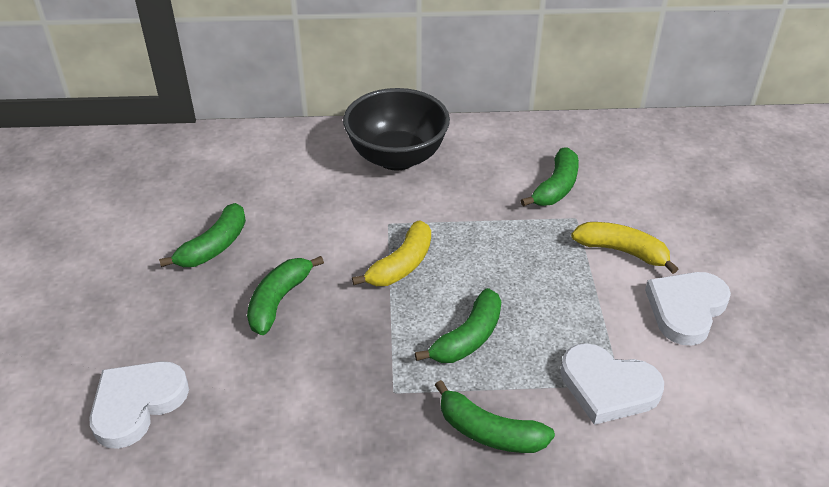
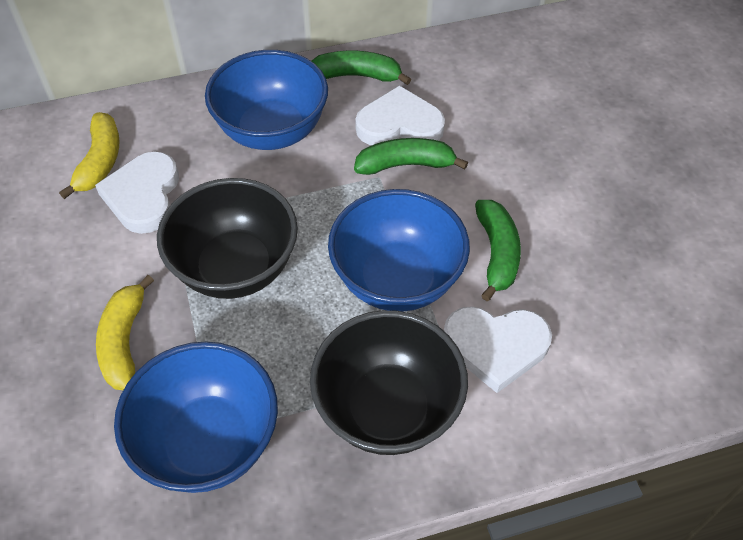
black bowl: [343,88,450,171] = 1 -> [157,178,298,299] [310,310,468,455] = 2
blue bowl: none = 0 -> [114,342,278,493] [205,50,328,150] [328,189,470,312] = 3
green banana: [159,203,246,267] [247,256,324,335] [415,288,501,363] [435,380,555,453] [521,147,579,207] = 5 -> [312,51,411,85] [354,138,468,175] [475,200,521,301] = 3

